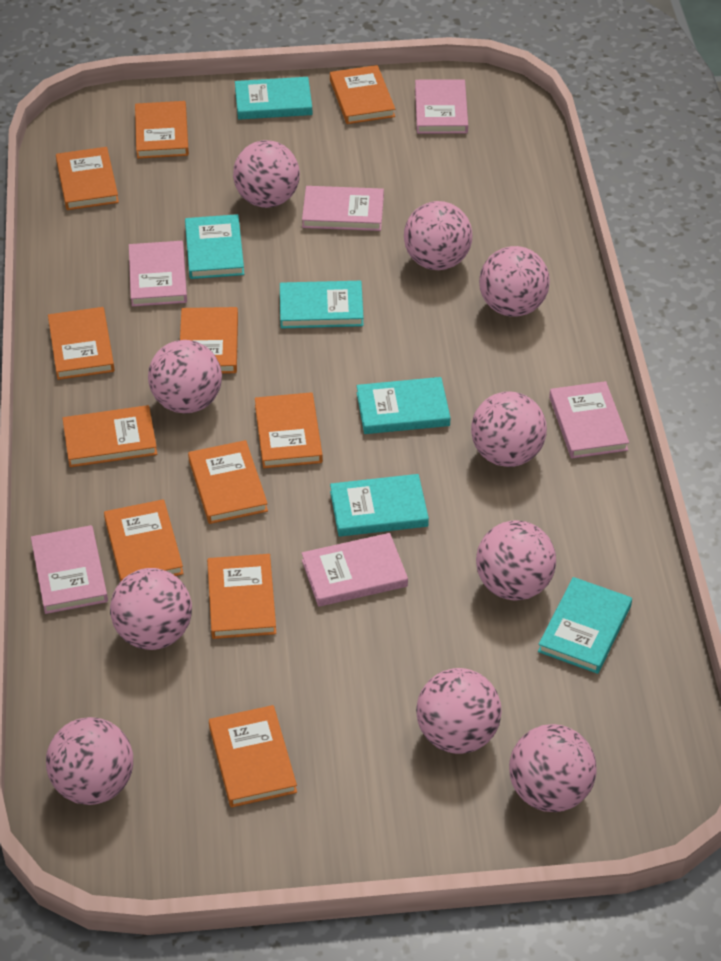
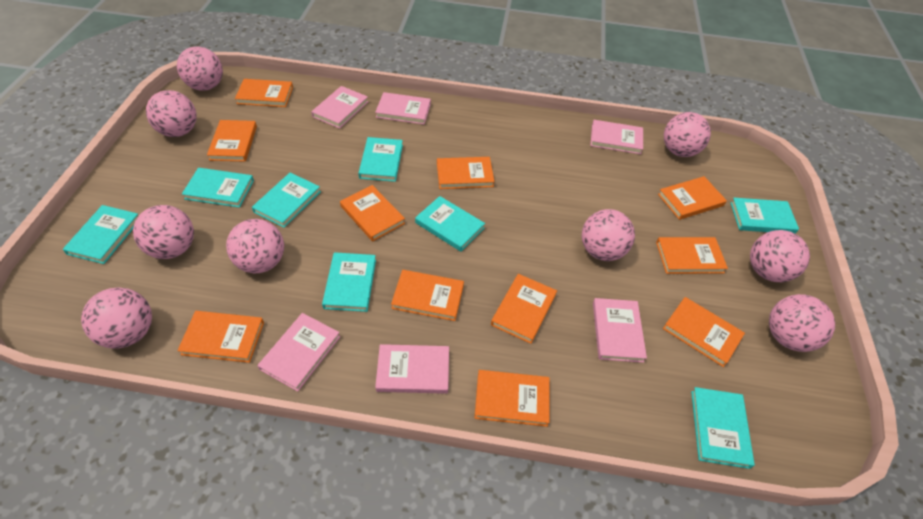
pink ball: [46,717,133,805] [110,568,192,650] [148,340,222,414] [233,140,300,208] [404,201,472,270] [416,668,502,754] [471,391,547,467] [476,520,556,601] [479,246,550,317] [509,724,597,812] = 10 -> [81,287,152,349] [133,205,194,259] [146,90,197,137] [177,46,223,91] [226,219,284,273] [582,209,635,261] [664,112,711,157] [750,230,810,282] [769,294,835,352] = 9
turquoise book: [185,214,244,279] [235,77,312,120] [280,281,364,328] [330,474,429,537] [357,377,451,434] [538,577,632,674] = 6 -> [63,205,138,264] [182,168,254,208] [252,173,321,228] [322,252,376,312] [358,137,403,182] [415,196,485,252] [691,387,755,469] [730,198,799,234] = 8

